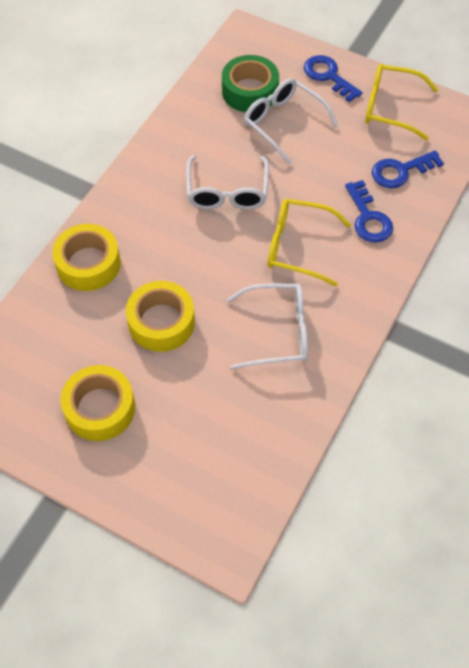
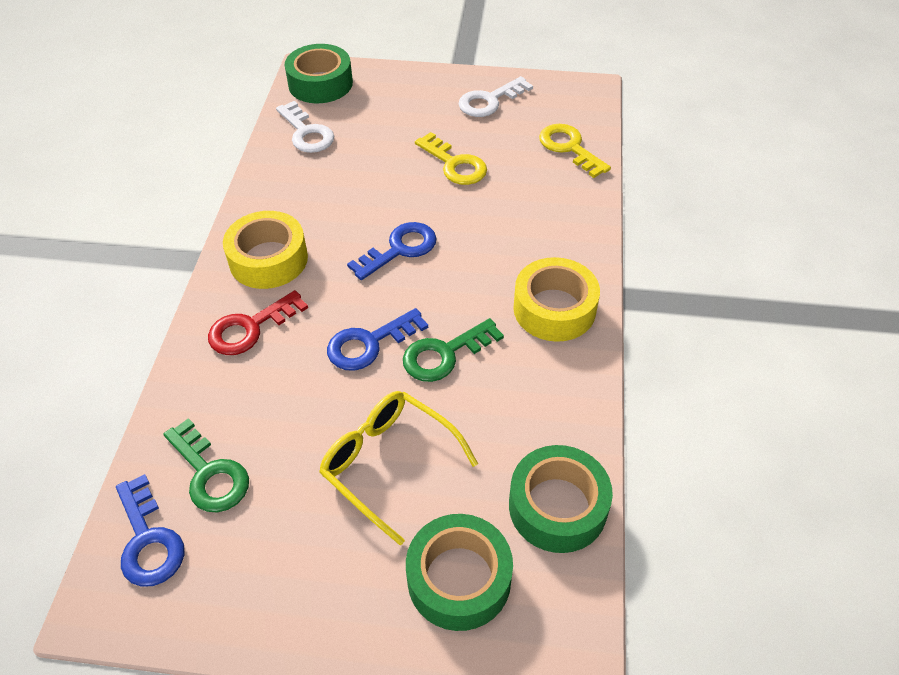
green key: none = 0 -> [164,418,249,512] [403,318,504,382] = 2
green tape: [222,55,279,112] = 1 -> [285,44,353,103] [406,514,513,631] [509,445,613,553] = 3
red key: none = 0 -> [208,290,308,355] = 1
white glasses: [186,155,269,210] [227,284,308,370] [244,78,339,164] = 3 -> none = 0
white key: none = 0 -> [276,101,334,153] [458,76,533,117] = 2
yellow glasses: [268,199,351,286] [365,64,439,140] = 2 -> [319,391,478,545] = 1
yellow key: none = 0 -> [415,132,487,185] [539,124,611,178] = 2
yellow tape: [52,224,121,291] [60,365,135,441] [126,281,195,352] = 3 -> [223,211,308,289] [513,257,600,342] = 2

